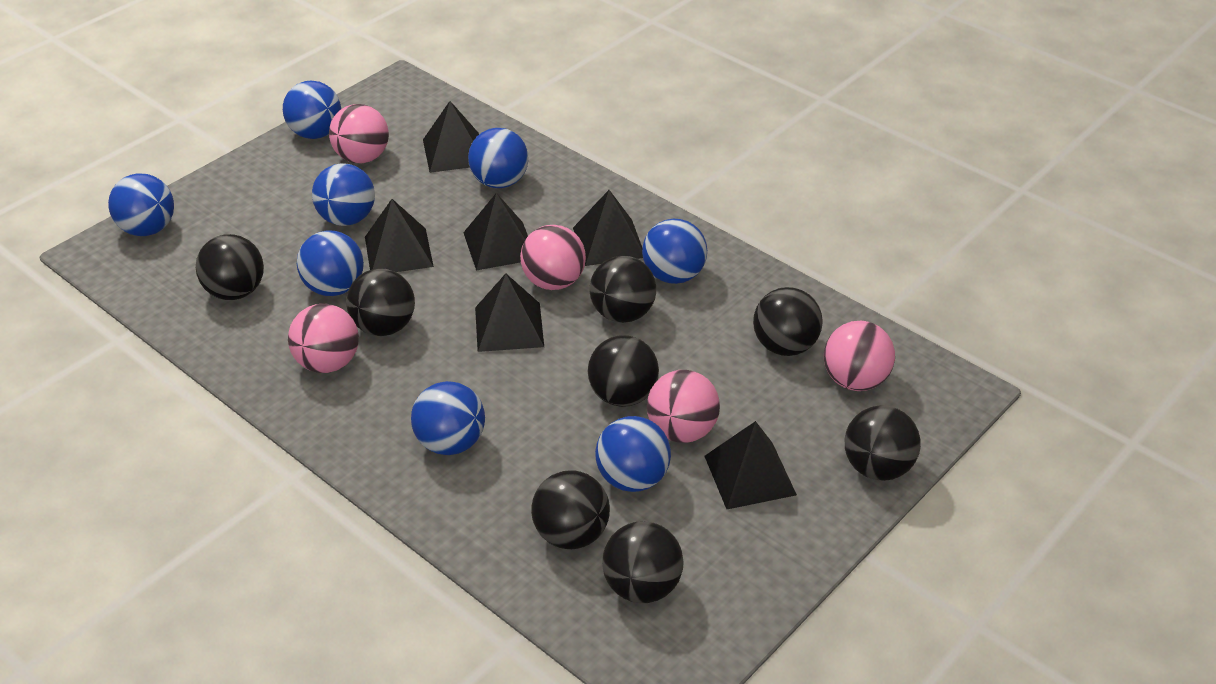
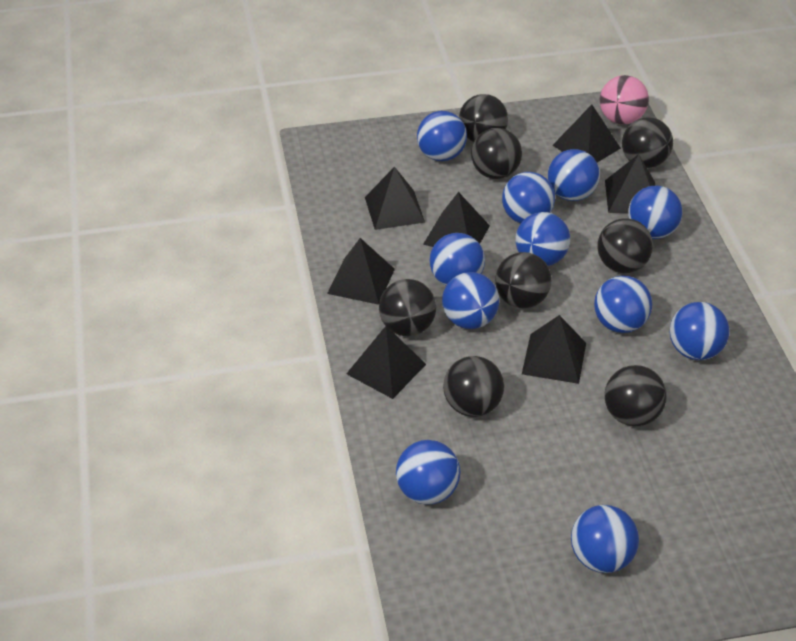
black pyramid: [365,199,434,272] [423,101,479,173] [463,193,528,271] [475,273,544,352] [573,190,643,266] [704,421,797,509] = 6 -> [327,238,395,305] [346,326,426,399] [365,167,425,230] [423,192,490,247] [522,315,586,384] [552,105,621,162] [605,154,655,213] = 7
blue ball: [108,173,174,236] [283,81,341,139] [297,231,364,296] [312,163,375,226] [411,381,485,455] [468,128,529,188] [595,416,671,492] [642,219,707,284] = 8 -> [396,440,460,505] [417,111,467,161] [430,233,485,286] [442,272,499,329] [502,172,555,223] [515,212,570,266] [548,149,600,201] [571,505,639,573] [594,276,652,333] [628,186,683,239] [670,302,729,360] = 11
pink ball: [288,304,359,373] [329,104,389,163] [520,225,586,290] [647,370,720,443] [824,321,895,391] = 5 -> [600,75,649,124] = 1

